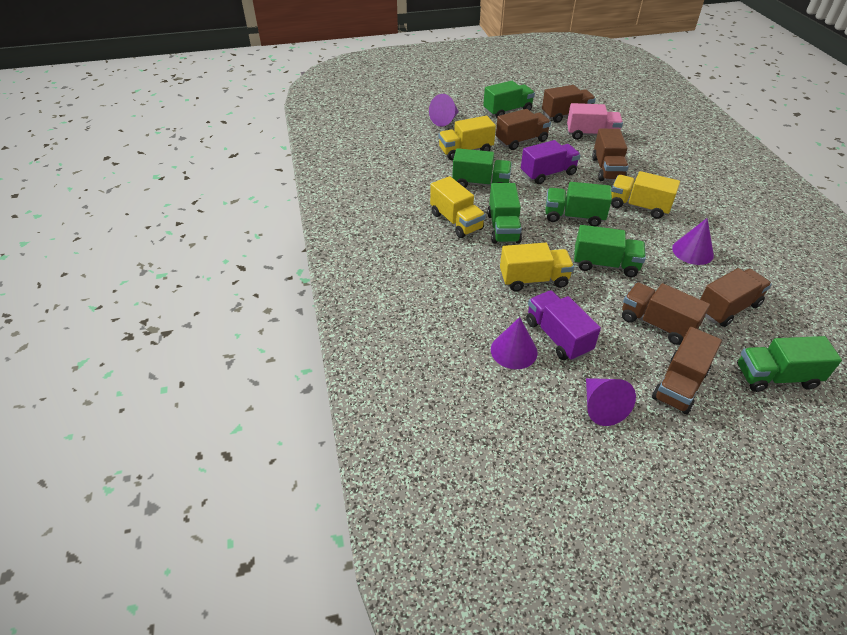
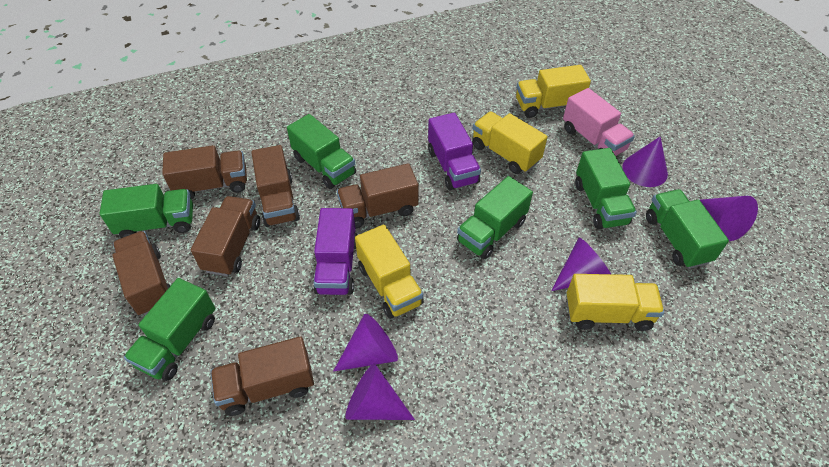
purple cone: [429,94,459,127] [491,317,538,369] [586,378,636,426] [672,218,714,265] = 4 -> [333,314,398,372] [345,364,415,420] [551,237,611,291] [622,136,668,187] [700,196,758,241] = 5

